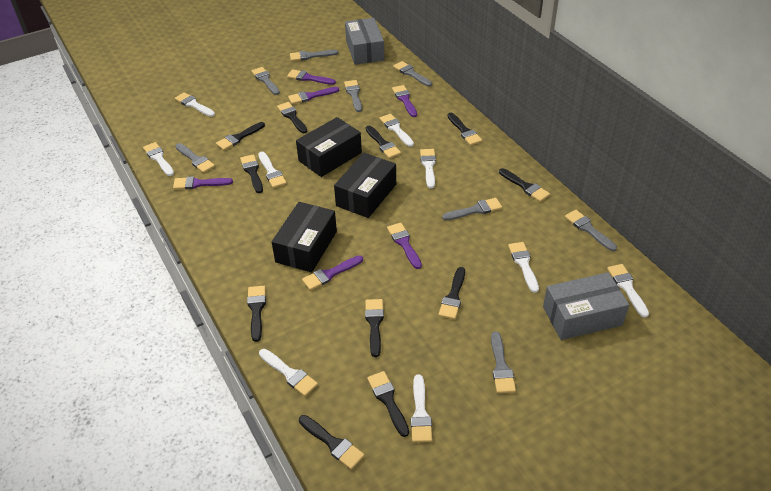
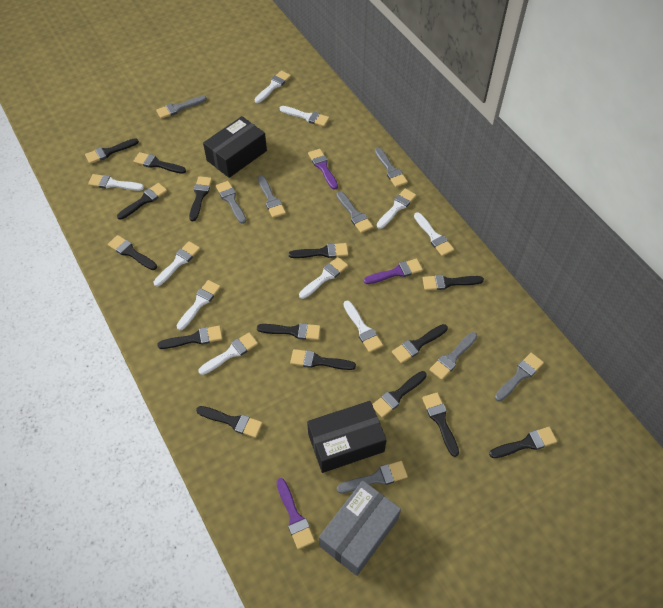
black box: [272,202,337,272] [296,117,362,177] [334,153,396,218] = 3 -> [203,116,267,178] [307,401,387,473] = 2
black brush: [216,122,265,150] [240,154,263,193] [247,286,266,342] [277,102,307,133] [299,415,364,469] [365,299,384,357] [366,126,401,158] [367,371,409,437] [439,267,465,319] [448,113,482,145] [499,168,550,202] = 11 -> [85,138,139,164] [108,235,157,270] [117,183,167,220] [133,152,186,174] [157,326,223,349] [189,176,212,221] [196,406,262,438] [257,323,321,340] [289,243,348,258] [290,349,356,370] [372,371,427,418] [392,324,448,363] [422,275,484,290] [422,393,459,457] [489,427,557,458] = 15
grey box: [345,18,384,65] [543,272,629,340] = 2 -> [319,480,401,576] = 1
purple brush: [173,176,233,189] [287,69,336,85] [288,87,339,104] [302,255,363,290] [387,223,422,269] [392,85,417,117] = 6 -> [276,478,315,549] [308,149,338,190] [364,259,423,284] = 3
white brush: [143,142,174,176] [175,92,215,117] [258,152,287,188] [259,349,318,396] [380,114,414,147] [411,374,432,442] [420,149,436,188] [508,242,539,293] [607,264,649,318] = 9 -> [88,174,144,191] [154,241,200,287] [177,280,221,330] [198,333,258,375] [255,71,291,103] [280,106,329,127] [299,257,348,299] [343,301,383,353] [377,189,416,229] [414,212,454,256] = 10

